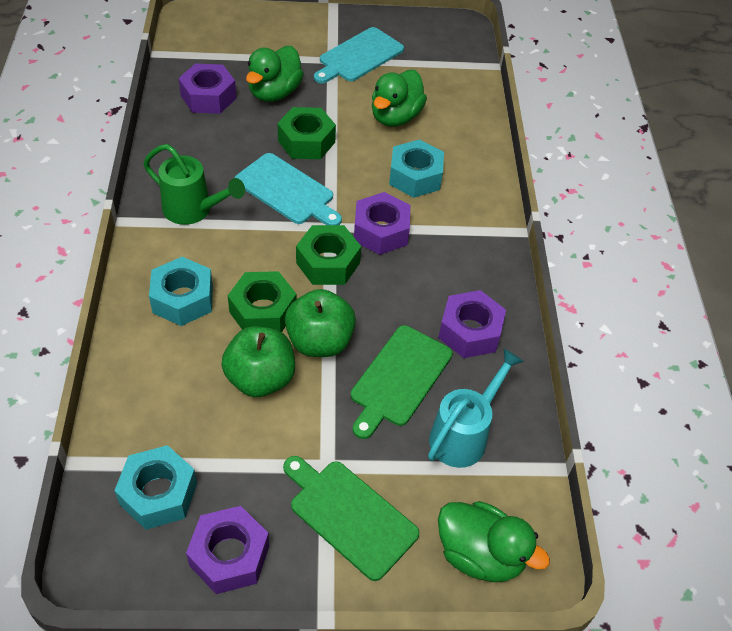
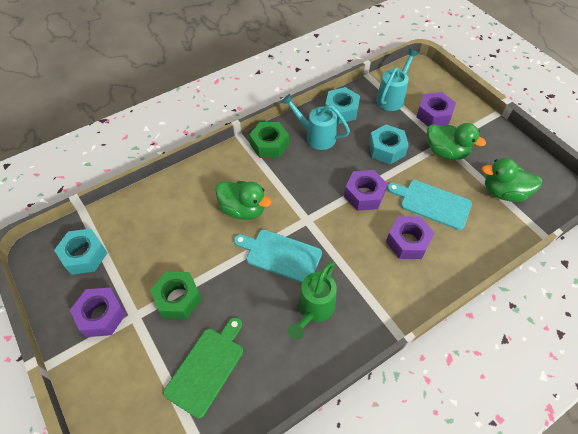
green apple: [221,326,295,397] [285,289,356,357] = 2 -> none = 0
green cutting board: [283,456,419,581] [351,325,453,439] = 2 -> [163,317,243,418] = 1
green nut: [228,271,297,332] [277,107,336,159] [296,225,361,285] = 3 -> [150,271,202,319] [249,122,289,158] = 2
turquoise watering can: [428,349,524,468] = 1 -> [281,94,350,150] [376,49,419,111] = 2

